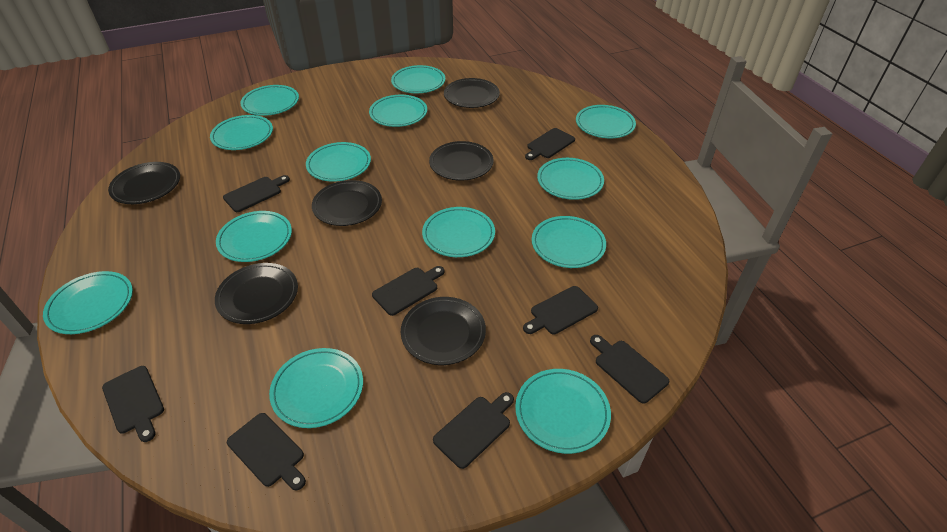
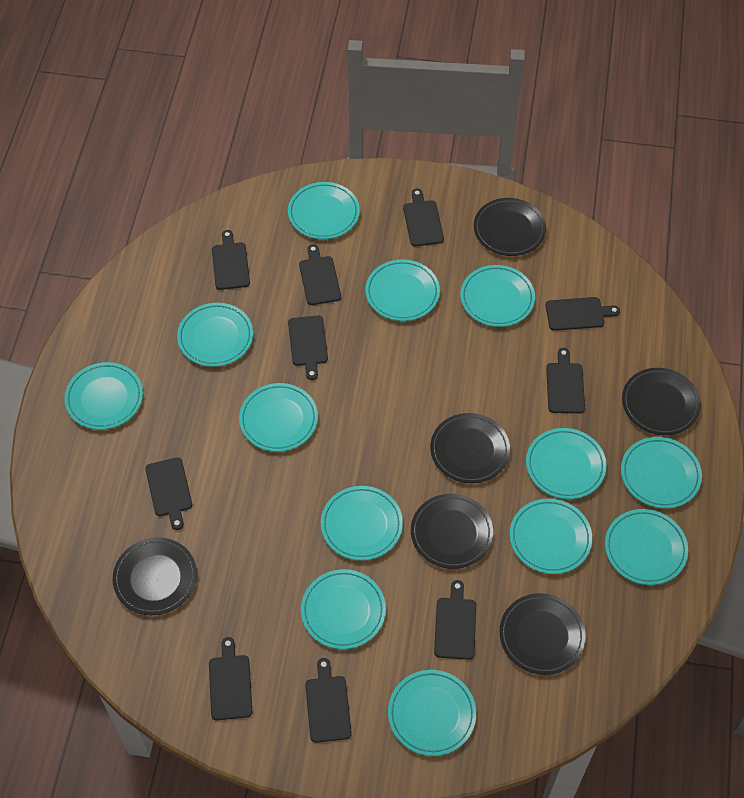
black cutting board: [102,366,164,442] [223,175,290,212] [227,413,306,491] [372,266,445,316] [433,392,514,469] [523,286,598,334] [525,128,575,160] [590,335,669,404] = 8 -> [145,457,192,530] [209,637,252,720] [212,230,250,290] [288,316,328,380] [299,244,341,305] [305,658,352,743] [403,189,444,246] [434,580,476,660] [545,297,620,331] [546,348,585,413] = 10

